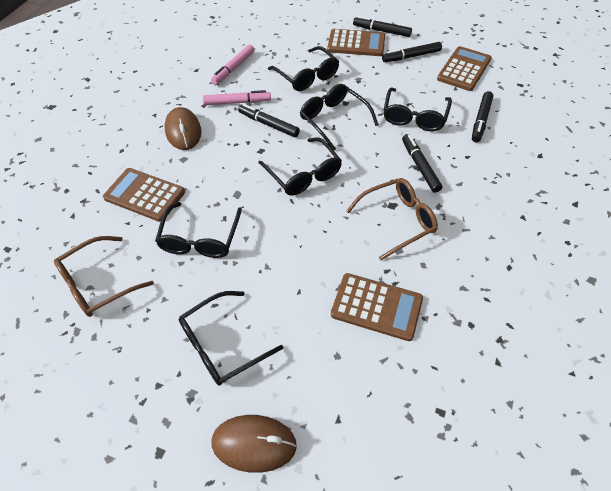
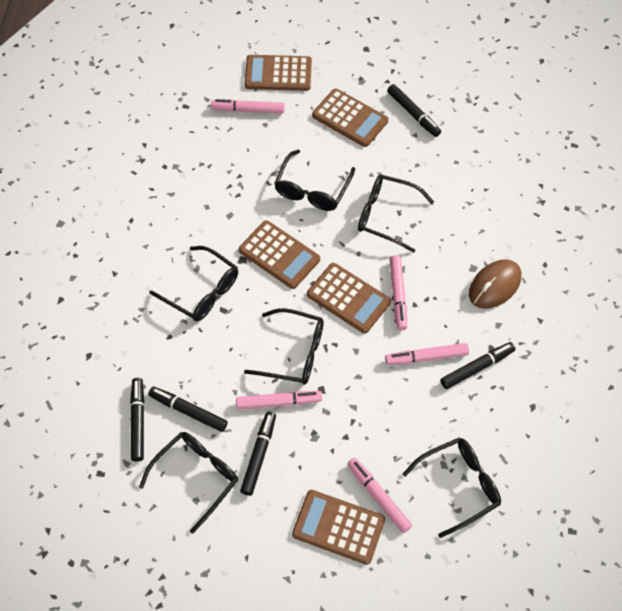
brown calculator: [103,168,185,222] [327,29,385,56] [331,273,423,341] [437,46,492,91] = 4 -> [239,220,320,289] [244,55,312,91] [292,490,385,565] [307,263,391,334] [312,89,388,147] = 5
brown glasses: [54,236,154,317] [346,178,438,260] = 2 -> none = 0
brown mouse: [164,107,202,150] [212,415,297,473] = 2 -> [469,259,521,309] = 1
pink marker: [203,90,271,105] [211,44,255,85] = 2 -> [211,99,285,114] [236,391,322,410] [347,458,412,533] [385,343,469,365] [390,255,407,330] = 5

